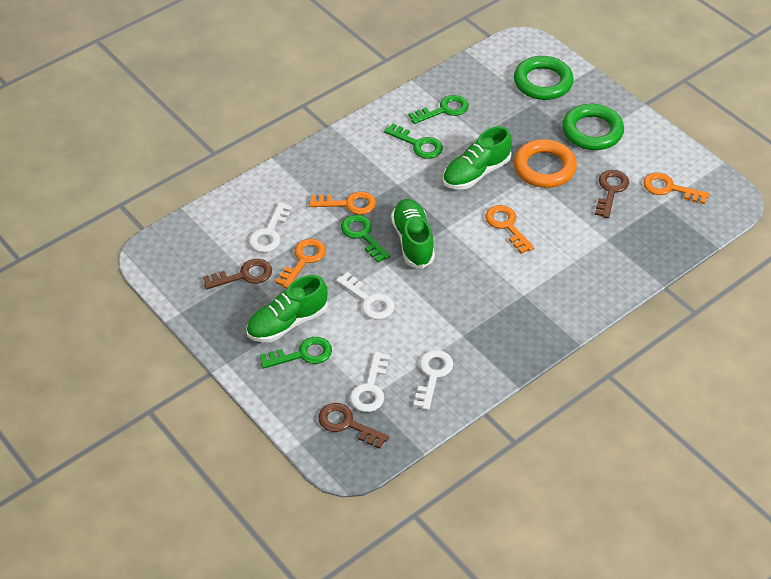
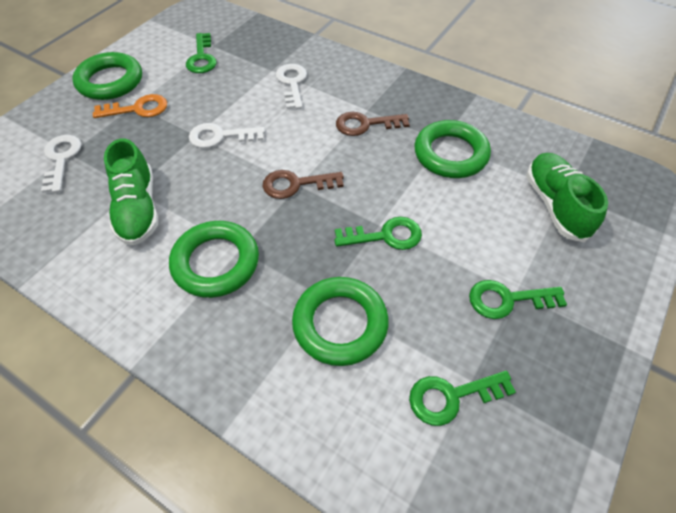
brown key: [203,259,272,289] [318,403,389,449] [595,170,629,218] = 3 -> [263,170,344,199] [336,112,410,136] = 2
green ring: [514,56,574,100] [562,104,624,150] = 2 -> [72,52,142,100] [169,221,259,298] [292,277,389,366] [414,120,491,178] = 4
green shoe: [246,275,328,342] [391,199,435,269] [443,126,512,190] = 3 -> [104,139,158,245] [526,153,608,243] = 2
orange key: [275,239,326,289] [309,191,376,215] [485,205,534,254] [643,172,709,204] = 4 -> [93,94,167,118] = 1
orange ring: [514,139,577,188] = 1 -> none = 0
white key: [249,202,292,253] [336,272,394,320] [350,352,390,412] [413,350,453,410] = 4 -> [41,135,81,193] [189,123,265,148] [276,64,307,109] = 3

